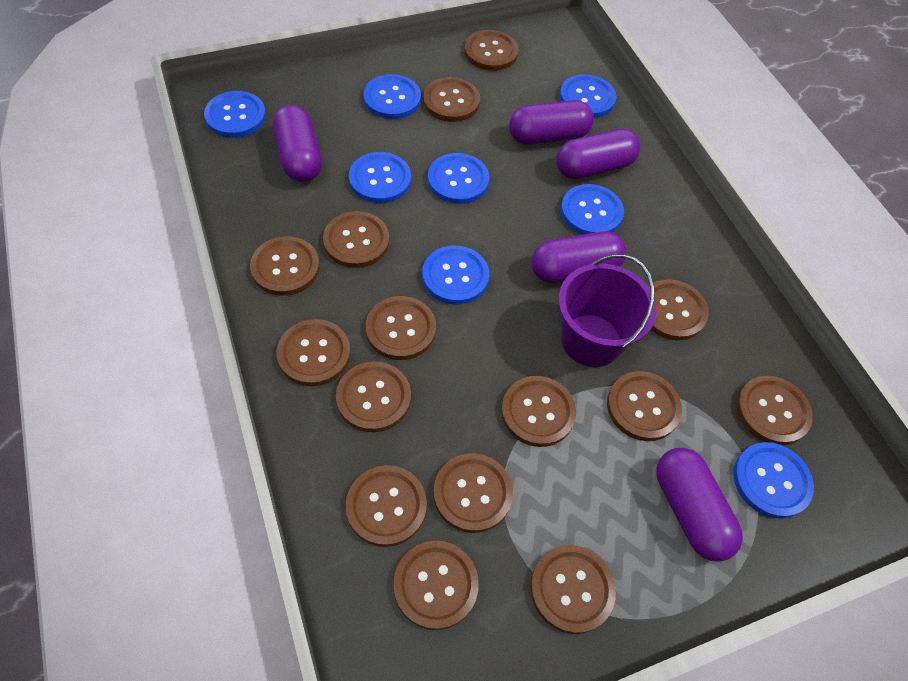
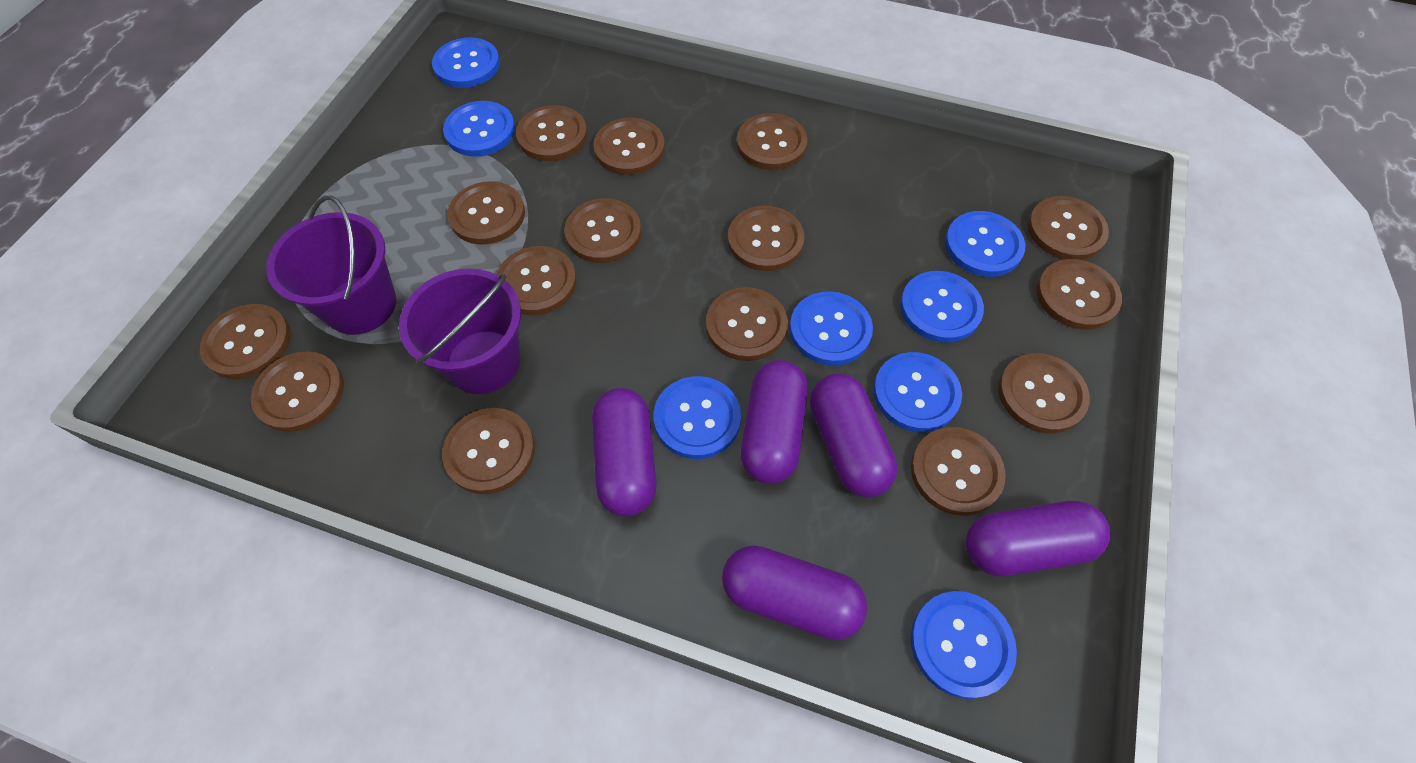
purple bucket: [558,254,657,367] = 1 -> [266,196,396,335] [399,268,521,394] = 2

